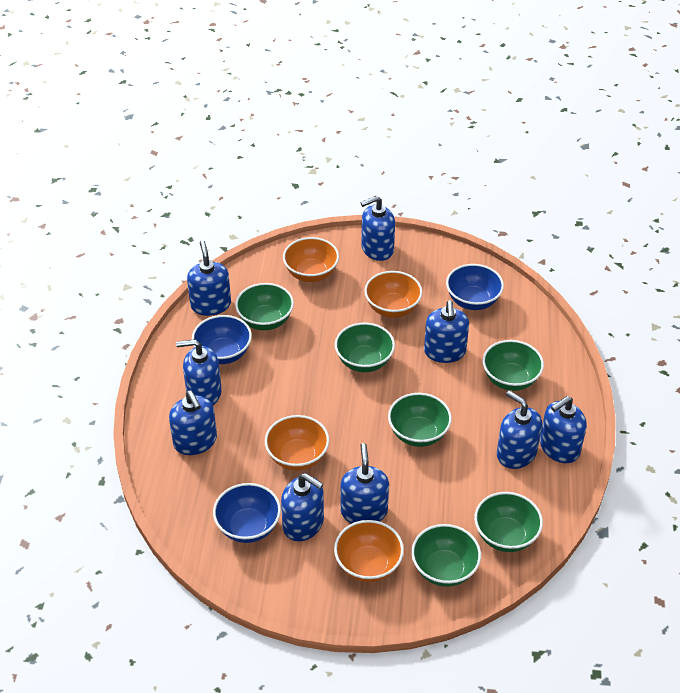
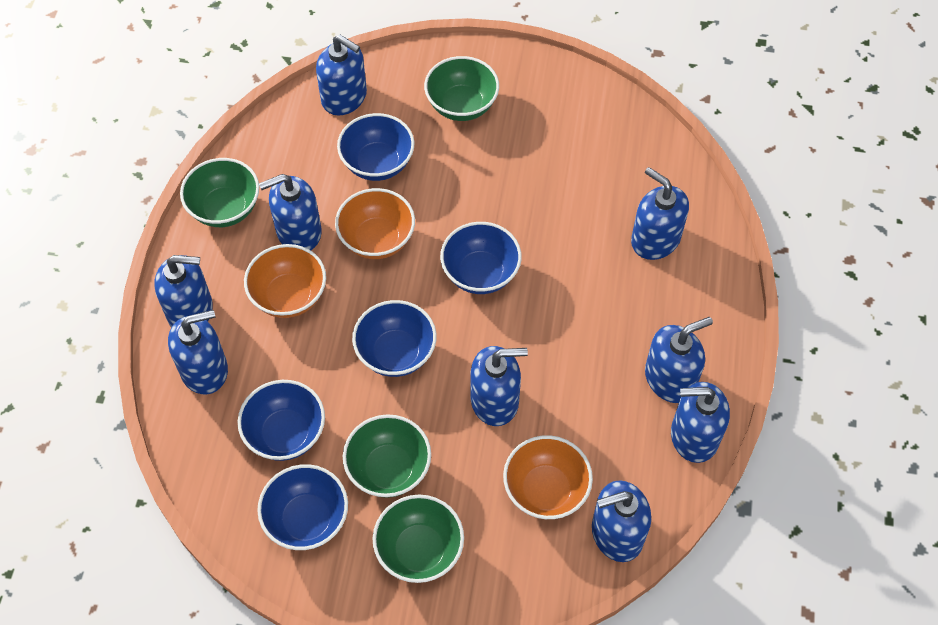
blue bowl: [192,315,252,364] [213,483,281,543] [446,264,504,310] = 3 -> [238,380,325,461] [257,464,348,550] [337,113,414,181] [352,300,437,377] [440,222,522,294] = 5
green bowl: [235,283,294,330] [335,323,395,372] [388,393,452,447] [411,524,481,587] [474,492,543,552] [482,340,544,391] = 6 -> [180,158,259,227] [343,414,431,498] [373,495,464,583] [424,56,499,121] = 4
orange bowl: [265,415,329,471] [283,237,339,282] [334,520,404,582] [364,271,422,318] = 4 -> [244,244,326,318] [335,188,415,259] [503,435,593,519] = 3

